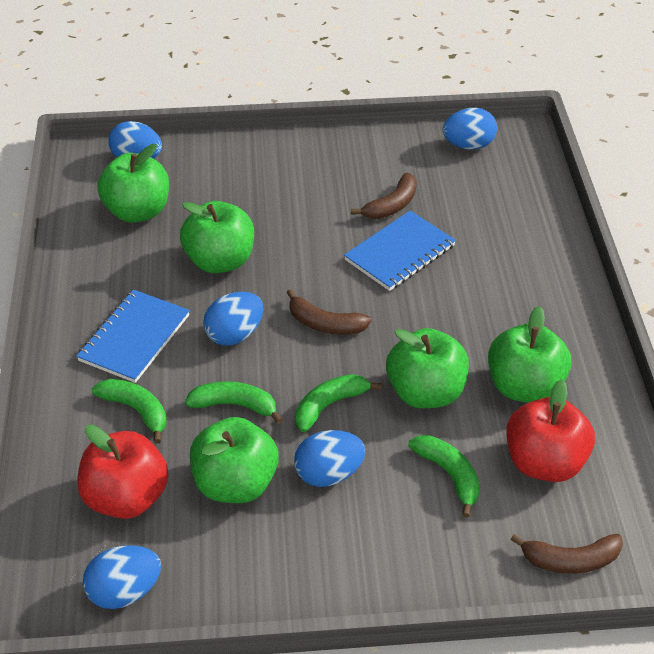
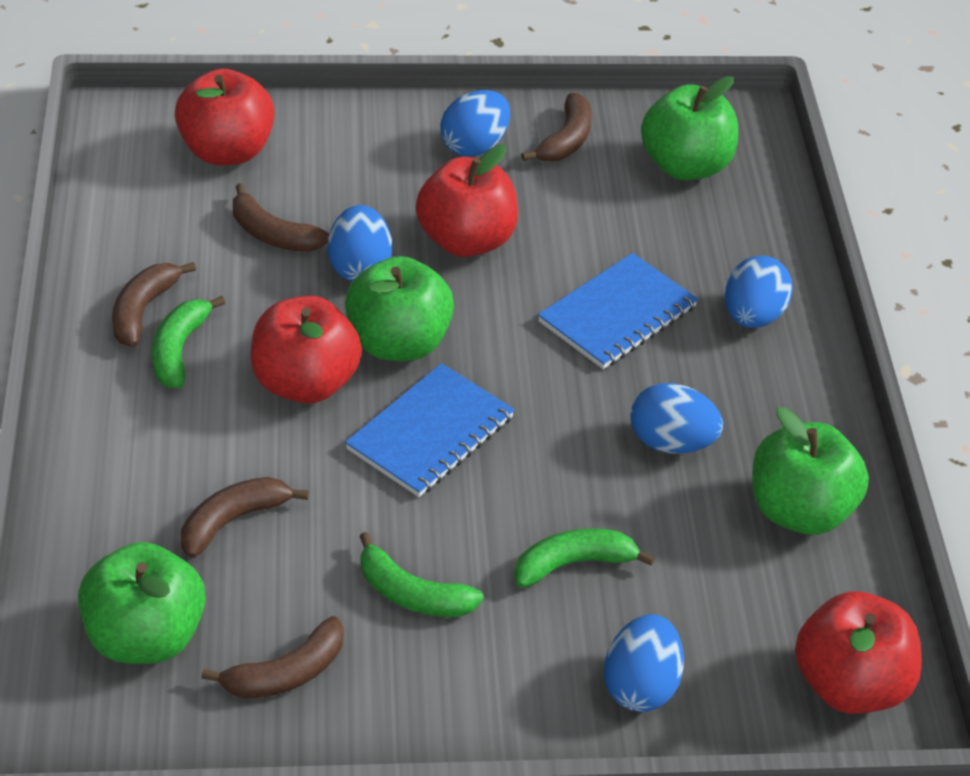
brown banana: [287,289,372,335] [351,173,417,219] [510,534,623,574] = 3 -> [112,262,196,347] [181,477,309,558] [201,616,344,699] [233,183,329,252] [521,93,592,162] = 5
green apple: [97,144,169,223] [180,201,254,273] [190,417,279,503] [386,328,469,408] [488,306,571,403] = 5 -> [78,542,206,664] [345,256,454,361] [641,76,738,180] [752,407,869,535] = 4
green banana: [92,379,167,444] [185,381,283,424] [295,374,382,432] [408,435,480,518] = 4 -> [152,296,225,388] [359,532,484,617] [514,528,655,588] = 3
red apple: [78,425,169,519] [506,379,595,482] = 2 -> [175,68,275,166] [250,295,362,404] [416,144,518,257] [795,592,922,714] = 4

